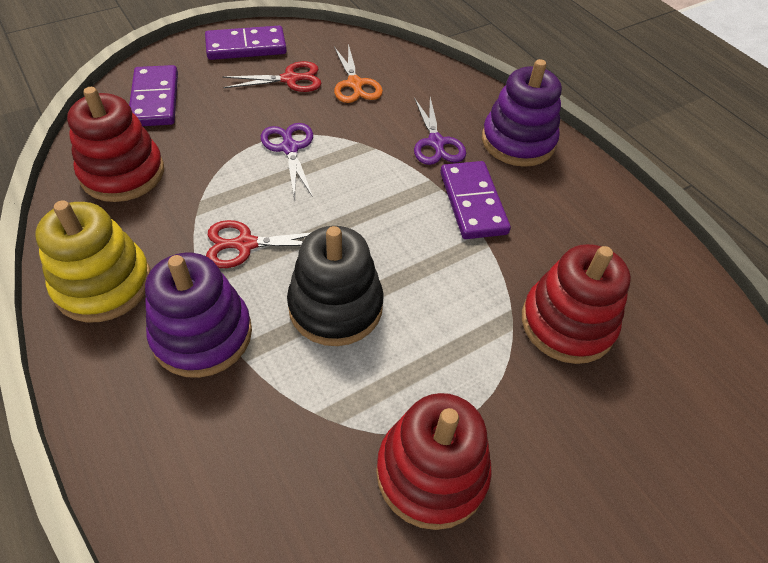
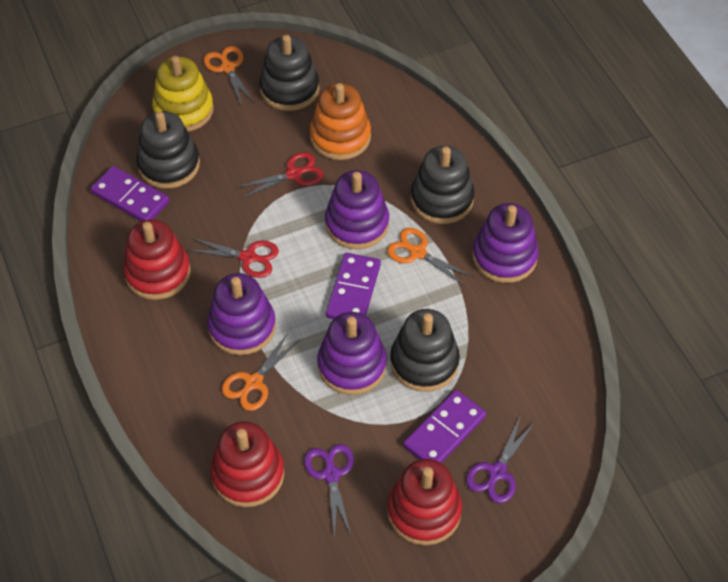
black stacking toy: [287,226,384,346] = 1 -> [136,111,200,189] [259,35,319,111] [390,309,460,392] [411,146,475,224] = 4
orange scissors: [334,44,383,103] = 1 -> [203,46,254,106] [222,333,300,411] [387,228,474,286] = 3
orange stacking toy: none = 0 -> [310,83,371,160] = 1
purple stacking toy: [145,253,252,378] [482,59,562,167] = 2 -> [207,273,276,355] [317,312,387,395] [325,170,389,249] [472,203,539,283] = 4

